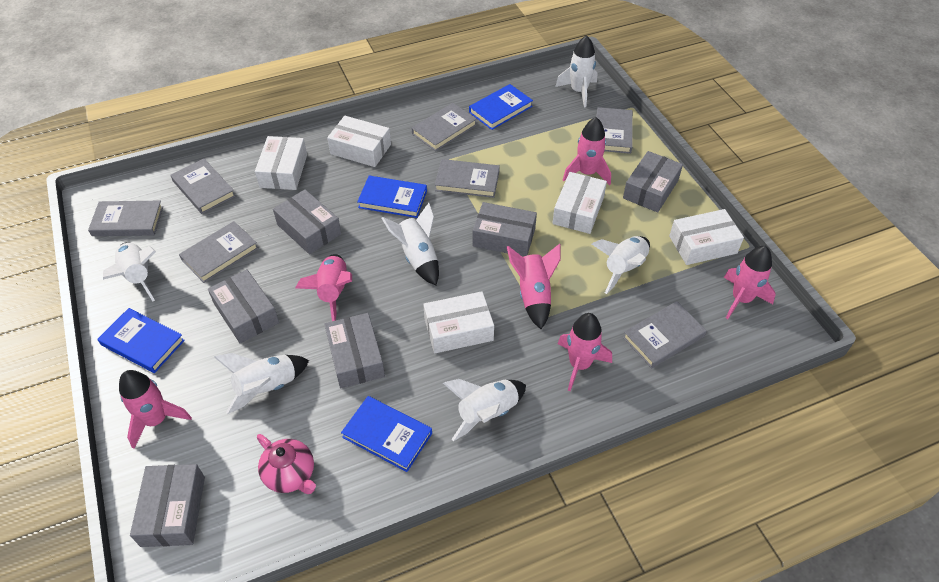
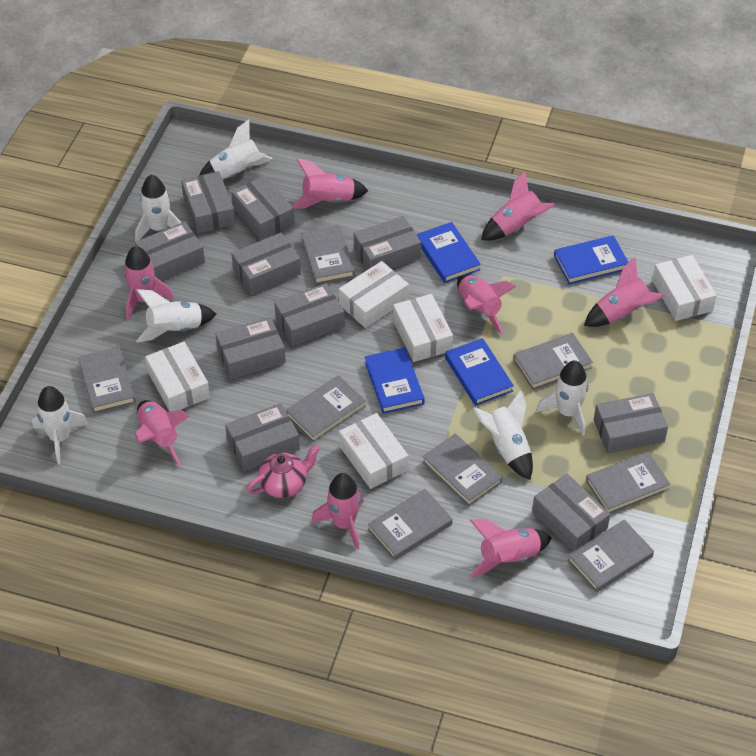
grey book: [88,201,163,236] [171,159,236,214] [179,221,259,283] [412,103,477,151] [435,159,500,198] [596,107,633,154] [623,301,707,368] = 7 -> [78,347,136,414] [286,375,366,442] [301,225,355,284] [368,489,453,561] [422,433,502,506] [513,333,593,390] [567,520,654,593] [586,451,671,514] = 8
grey box: [130,464,205,547] [208,269,279,344] [273,189,341,254] [324,313,385,388] [473,202,537,257] [623,151,683,213] = 6 -> [135,222,205,281] [181,171,235,234] [215,317,286,379] [225,403,300,471] [231,176,294,240] [231,233,301,295] [274,283,345,346] [354,216,421,270] [532,474,610,551] [594,393,668,454] = 10
pink rocket: [119,370,192,448] [295,254,352,321] [507,244,561,329] [558,313,612,391] [563,117,611,185] [724,246,776,319] = 6 -> [124,246,174,320] [135,400,190,466] [292,158,368,209] [311,473,364,549] [457,275,516,334] [470,519,551,577] [481,171,555,241] [584,257,665,327] = 8

